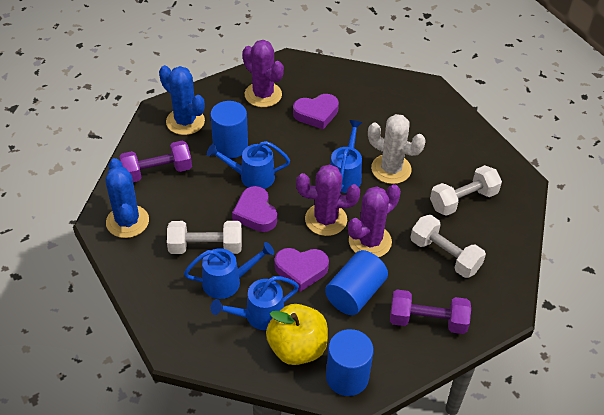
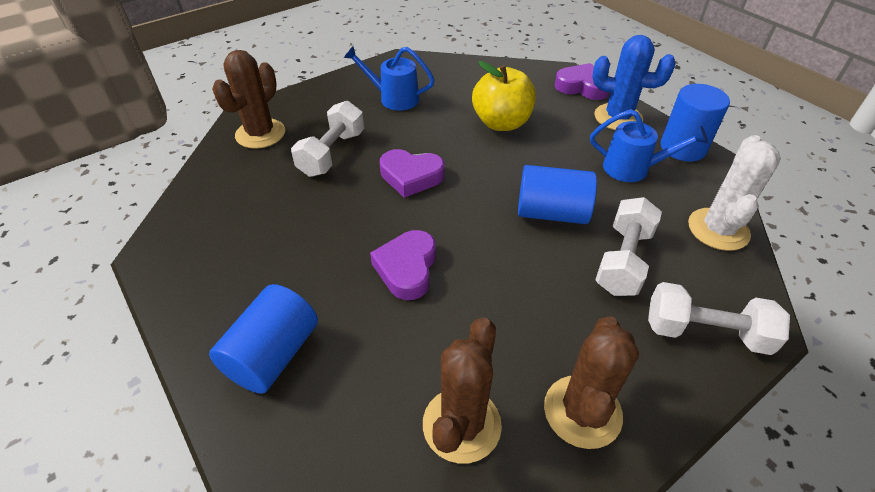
blue cactus: [105,158,149,238] [159,65,205,135] = 2 -> [592,35,675,130] = 1
blue watering can: [184,242,274,299] [207,141,290,189] [210,276,299,330] [330,120,362,193] = 4 -> [343,46,435,111] [590,109,708,182] = 2
brown cactus: none = 0 -> [212,50,285,149] [423,317,502,464] [544,316,639,449] = 3
purple cactus: [242,40,284,107] [296,164,360,236] [348,184,401,257] = 3 -> none = 0
purple dumbbell: [119,141,192,182] [390,290,471,334] = 2 -> none = 0

